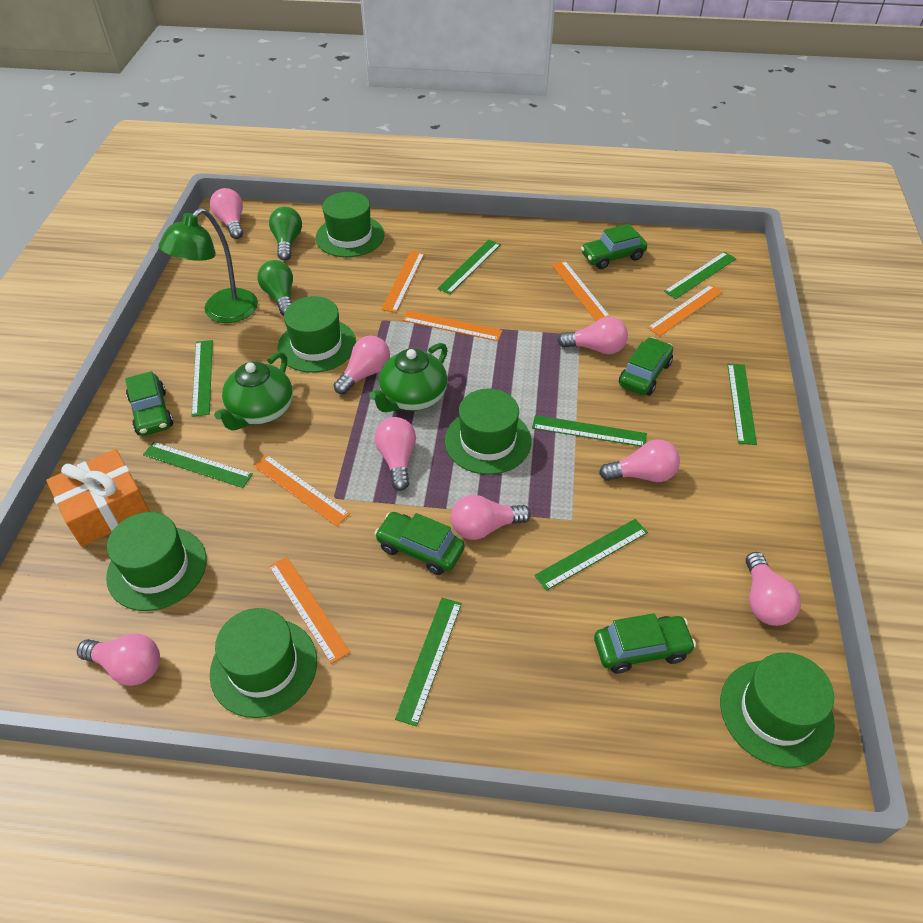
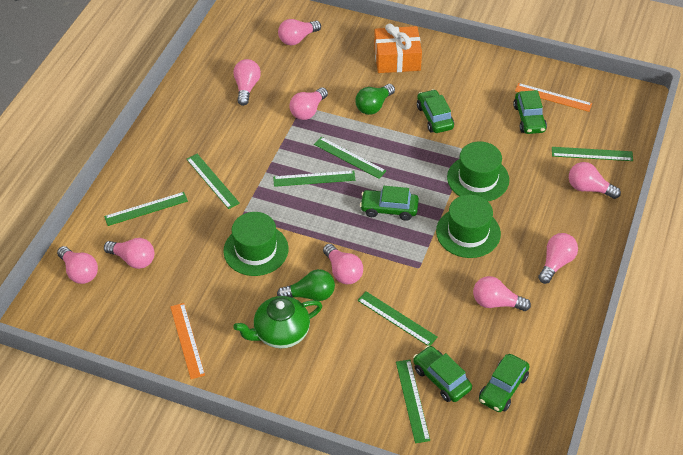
green hat: [106,512,207,611] [210,608,317,718] [277,296,356,373] [316,192,384,257] [445,389,532,475] [720,652,835,768] = 6 -> [223,212,289,276] [436,194,501,258] [447,142,509,201] = 3
green lamp: [158,208,258,323] = 1 -> none = 0
green ruler: [143,442,253,488] [192,340,213,417] [395,598,462,727] [437,240,501,294] [532,415,647,447] [534,519,648,591] [664,252,736,299] [727,364,757,445] = 8 -> [104,192,188,226] [186,154,240,209] [273,171,355,187] [314,137,386,179] [357,291,438,346] [396,360,430,443] [552,147,633,161] = 7
green teapot: [214,352,293,430] [369,343,448,412] = 2 -> [234,296,322,348] = 1
orange ruler: [254,455,350,526] [269,557,350,664] [381,251,425,313] [402,310,503,341] [552,261,610,321] [648,285,723,336] = 6 -> [170,303,205,379] [515,83,592,112] = 2
pink light bulb: [77,633,160,686] [210,188,243,239] [334,336,390,394] [374,417,416,491] [451,495,531,540] [557,317,628,354] [599,439,680,482] [746,552,801,626] = 8 -> [57,246,98,284] [104,238,154,269] [233,59,261,106] [278,19,321,45] [290,87,328,120] [323,244,363,284] [473,276,531,311] [538,233,578,284] [569,162,621,199] = 9

